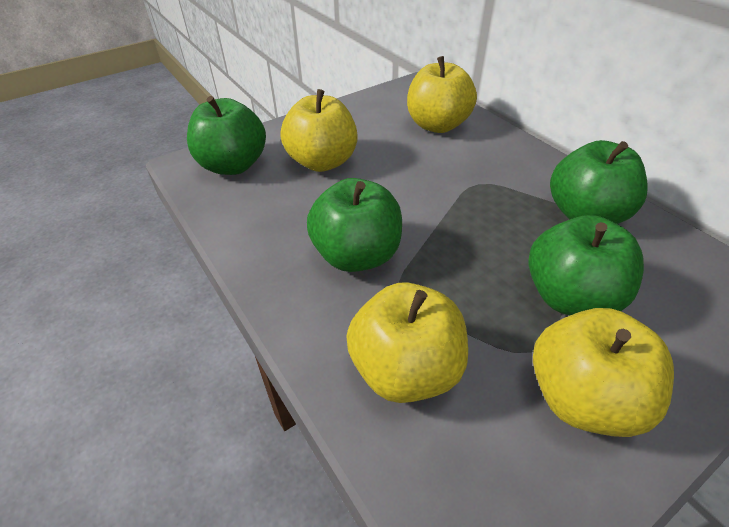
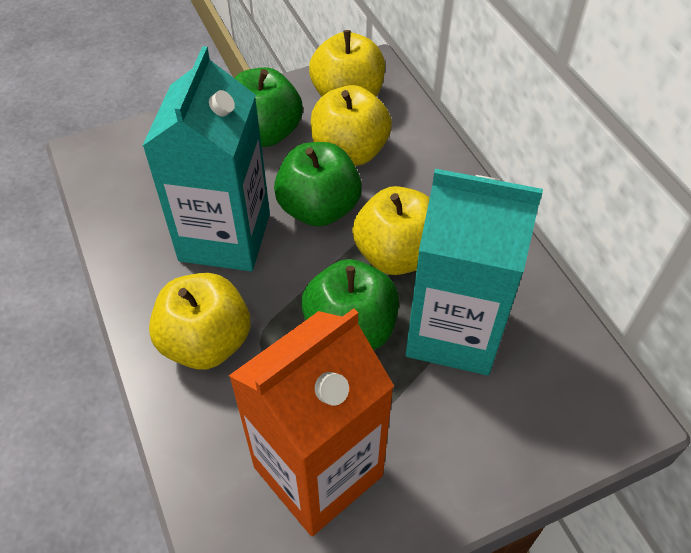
green apple: [187,96,266,175] [307,178,402,272] [529,215,644,315] [550,140,647,224] = 4 -> [235,67,303,147] [274,142,362,227] [301,259,399,350] = 3
orange carton: none = 0 -> [229,308,394,536] = 1
turquoise carton: none = 0 -> [142,46,270,271] [406,169,543,375] = 2

